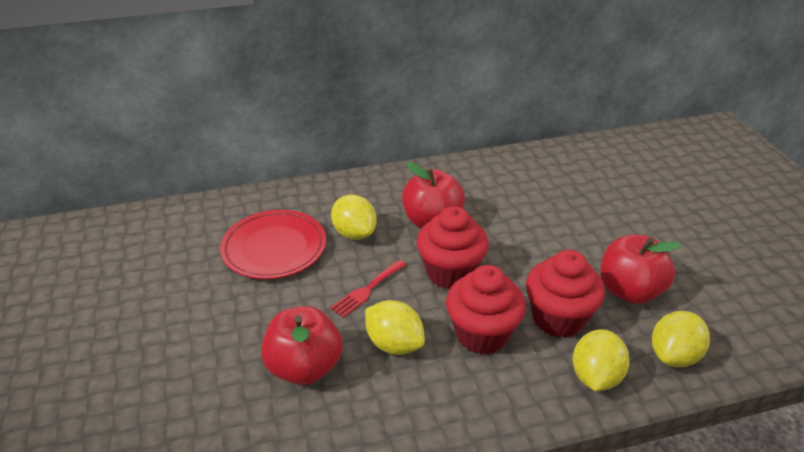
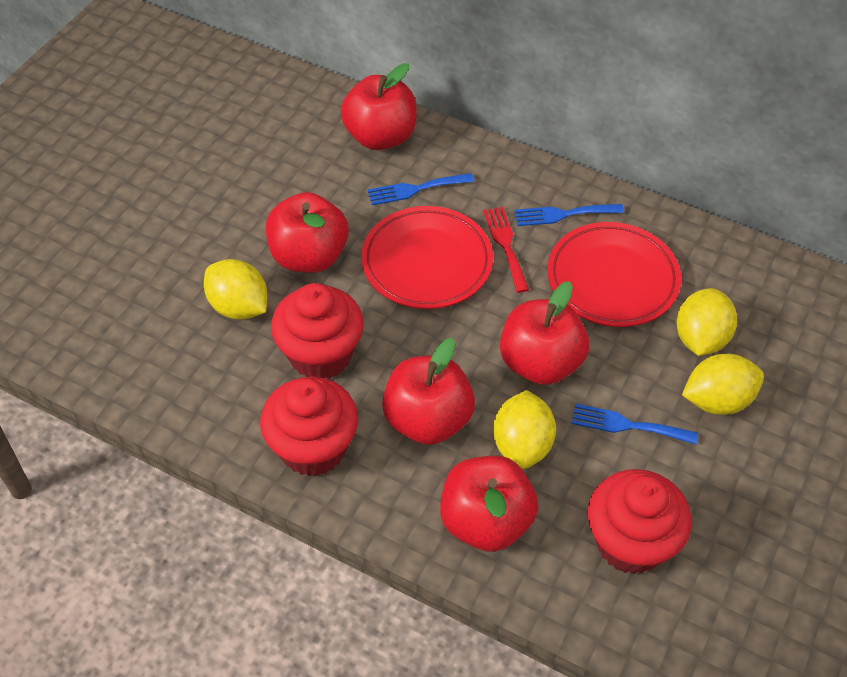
blue fork: none = 0 -> [367,173,474,205] [515,204,624,226] [572,404,698,444] = 3
red apple: [261,306,342,385] [402,162,465,229] [600,235,682,304] = 3 -> [266,192,349,273] [341,63,417,150] [382,338,475,445] [440,456,538,552] [500,281,589,385] = 5
red plate: [220,210,326,279] = 1 -> [361,206,493,309] [547,222,681,327] = 2

